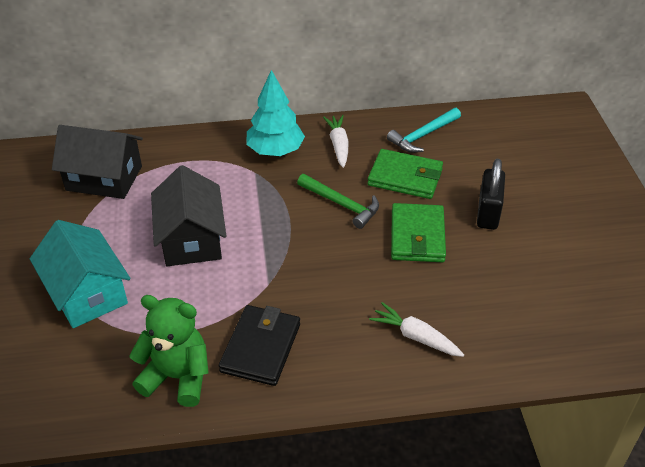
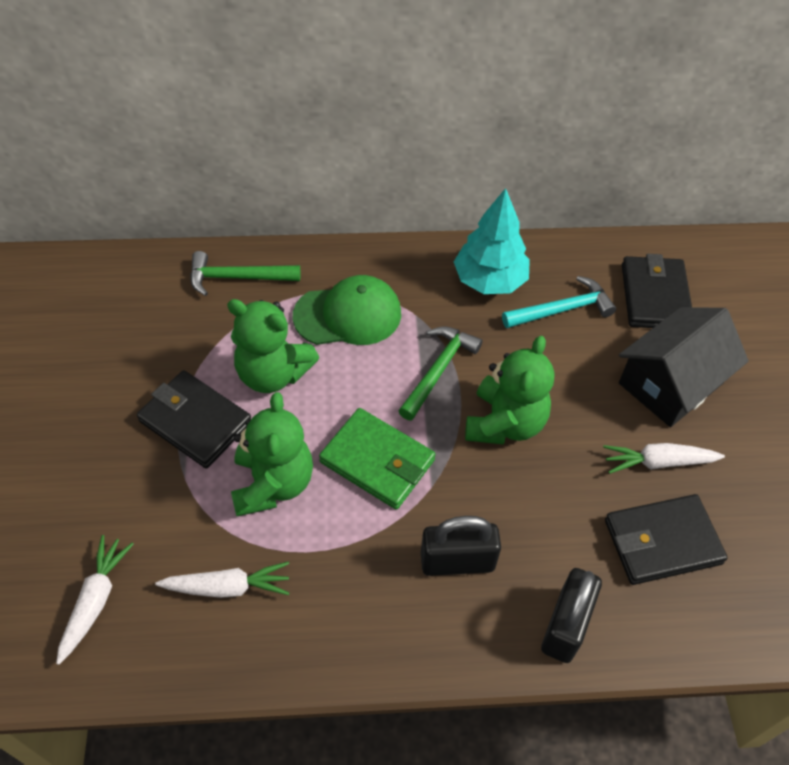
black house: [52,125,143,199] [151,165,226,266] = 2 -> [619,308,749,427] = 1
black padlock: [477,159,505,230] = 1 -> [421,516,501,576] [541,568,602,663] = 2
black wallet: [219,305,300,386] = 1 -> [137,370,251,468] [605,494,728,585] [622,254,692,328] = 3
green cap: none = 0 -> [293,275,401,345] = 1
green hammer: [297,174,379,229] = 1 -> [190,251,300,296] [398,326,483,420] = 2
green teddy bear: [129,295,209,407] = 1 -> [227,299,319,393] [231,392,313,516] [465,336,554,445] = 3
green wallet: [368,149,443,199] [391,203,446,262] = 2 -> [319,408,436,509] = 1
turquoise house: [30,220,131,328] = 1 -> none = 0
white carrot: [323,115,349,168] [369,302,464,357] = 2 -> [56,535,134,665] [155,562,289,598] [603,443,725,474] = 3

